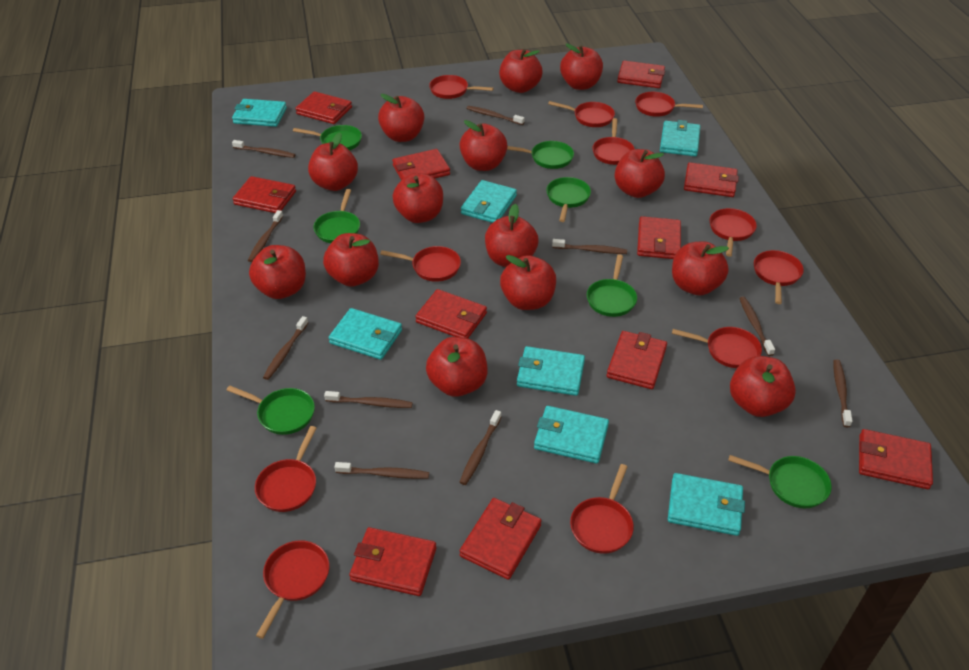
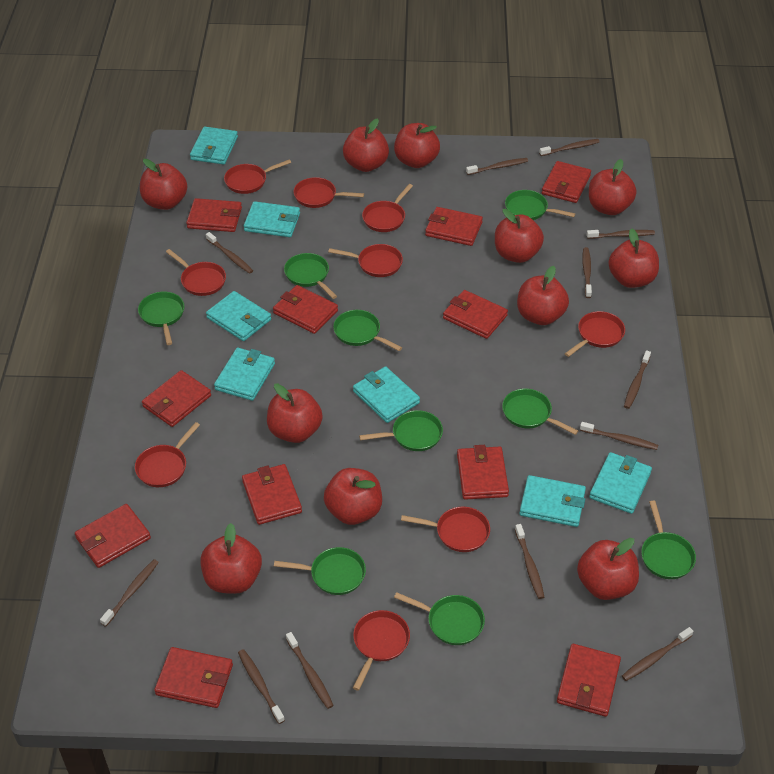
brown toothbrush: [232,140,295,158] [248,210,283,262] [263,316,308,380] [324,391,413,408] [335,462,429,479] [460,410,501,485] [466,106,525,125] [552,239,627,254] [739,297,775,356] [833,359,852,427] = 10 -> [100,559,159,627] [206,232,253,274] [238,649,285,724] [286,632,334,709] [466,158,528,175] [515,524,544,599] [539,139,600,156] [580,422,658,450] [582,247,592,298] [587,230,655,239] [622,627,693,681] [624,350,651,409] = 12
green pan: [227,386,315,435] [293,125,362,150] [313,189,360,243] [507,141,574,169] [546,177,591,222] [587,254,637,317] [728,455,832,508] = 7 -> [138,292,184,345] [274,547,366,595] [284,253,337,299] [333,310,402,351] [359,410,443,451] [394,592,485,645] [502,388,578,435] [505,190,576,220] [641,501,696,579] = 9
red apple: [249,245,306,299] [308,132,358,191] [323,233,379,287] [378,94,424,142] [393,173,443,223] [426,337,488,397] [460,120,508,171] [485,204,538,267] [499,49,542,93] [500,255,556,310] [560,43,603,90] [615,149,665,198] [672,241,729,295] [730,356,796,417] = 14 -> [140,159,187,210] [200,523,262,594] [267,384,323,443] [324,468,382,525] [343,118,389,172] [394,123,440,168] [495,209,544,263] [517,266,569,325] [577,538,639,600] [589,159,636,215] [608,229,659,288] = 11
red pan: [255,426,316,512] [256,540,329,639] [380,246,461,282] [429,75,494,99] [548,101,615,127] [570,464,634,554] [592,118,635,165] [635,92,703,117] [672,327,762,368] [710,208,757,257] [754,250,804,304] = 11 -> [135,422,200,487] [166,249,226,296] [224,159,291,194] [294,177,364,208] [328,244,403,277] [353,610,410,691] [362,184,413,232] [401,506,490,552] [565,311,625,357] = 9

